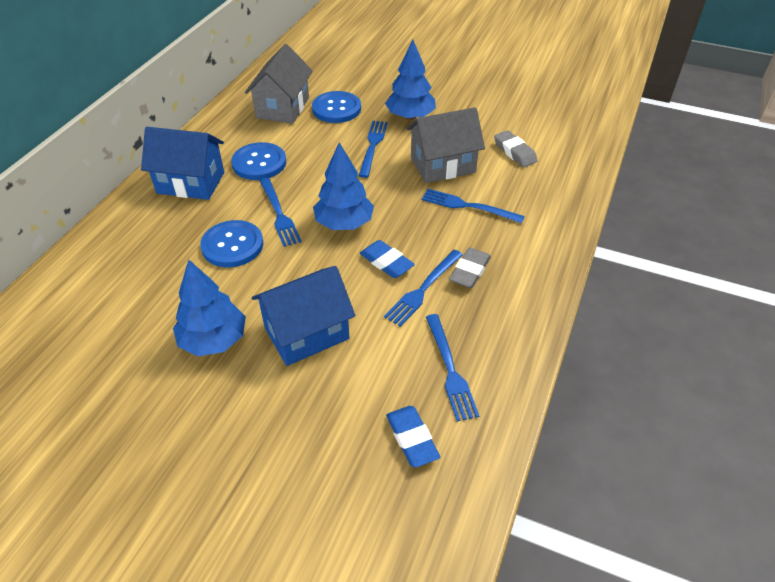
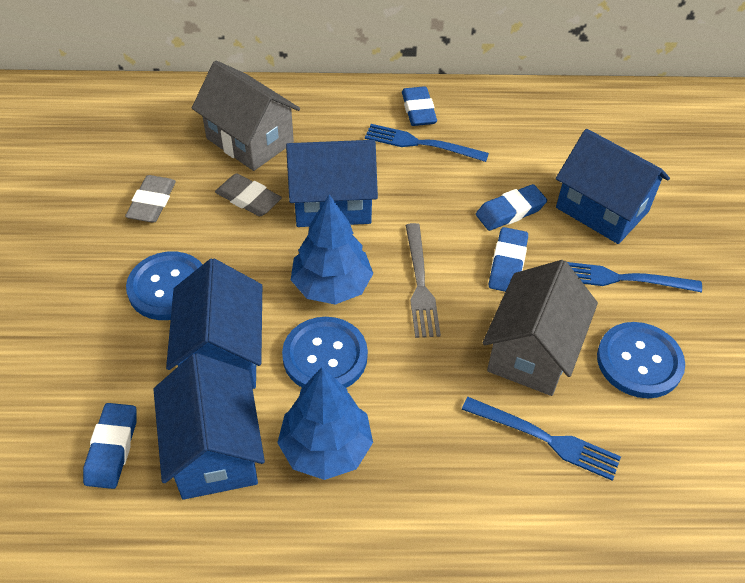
blue eraser: [360,240,415,278] [386,406,440,468] = 2 -> [83,403,137,489] [402,86,437,126] [476,184,547,231] [489,227,528,292] = 4
blue fork: [260,178,302,247] [359,121,388,178] [384,250,463,327] [422,189,525,223] [426,314,479,421] = 5 -> [365,124,489,162] [462,397,621,481] [567,262,702,293] = 3
blue house: [141,127,224,200] [252,266,355,366] = 2 -> [153,353,265,500] [166,258,262,389] [286,140,378,227] [556,129,670,244] = 4
blue tree: [173,259,246,356] [313,142,374,230] [385,40,436,120] = 3 -> [277,367,373,480] [291,194,373,305] = 2
grey fork: none = 0 -> [406,223,441,338] = 1

